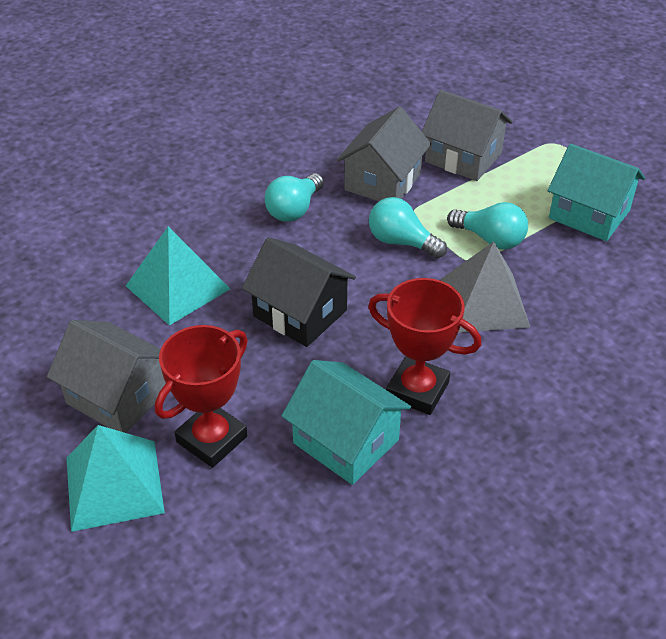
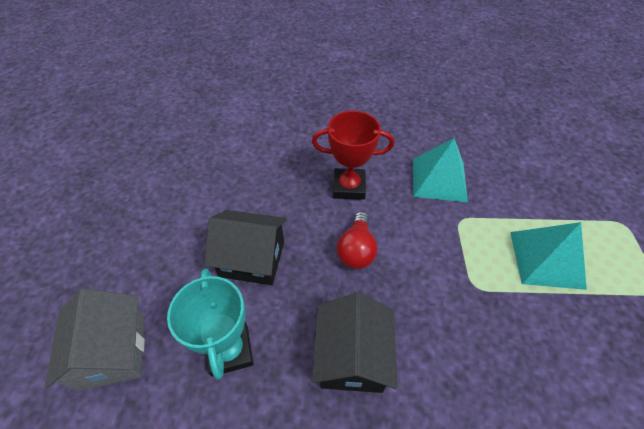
black house: [242,237,356,347] = 1 -> [205,210,287,285] [312,293,397,393] = 2
grey house: [47,320,166,433] [336,107,431,201] [422,90,513,181] = 3 -> [44,288,145,391] = 1
grey pyramid: [440,242,530,333] = 1 -> none = 0
red light bulb: none = 0 -> [337,212,378,269] = 1
red trophy: [155,325,248,468] [368,278,482,415] = 2 -> [312,111,394,200] = 1
turquoise house: [282,360,411,485] [548,144,645,241] = 2 -> none = 0
turquoise light bulb: [265,173,324,222] [369,197,447,258] [447,202,528,250] = 3 -> none = 0
turquoise trophy: none = 0 -> [167,268,254,380] = 1

